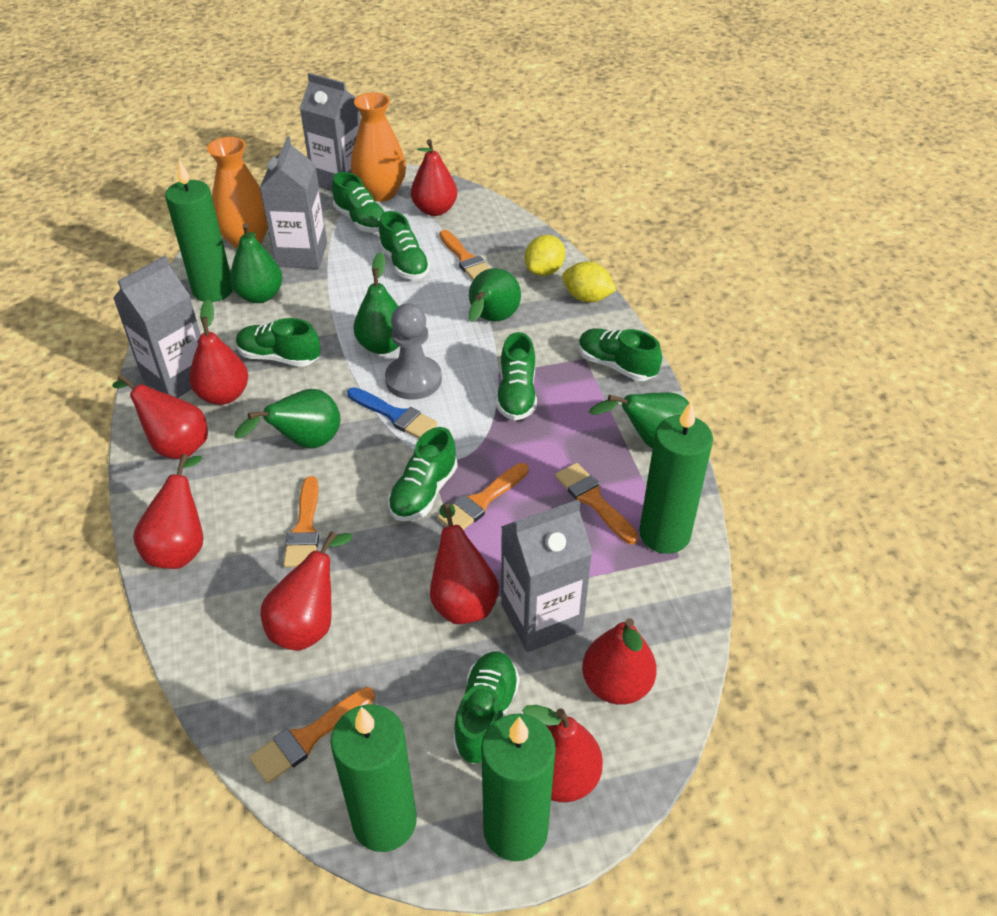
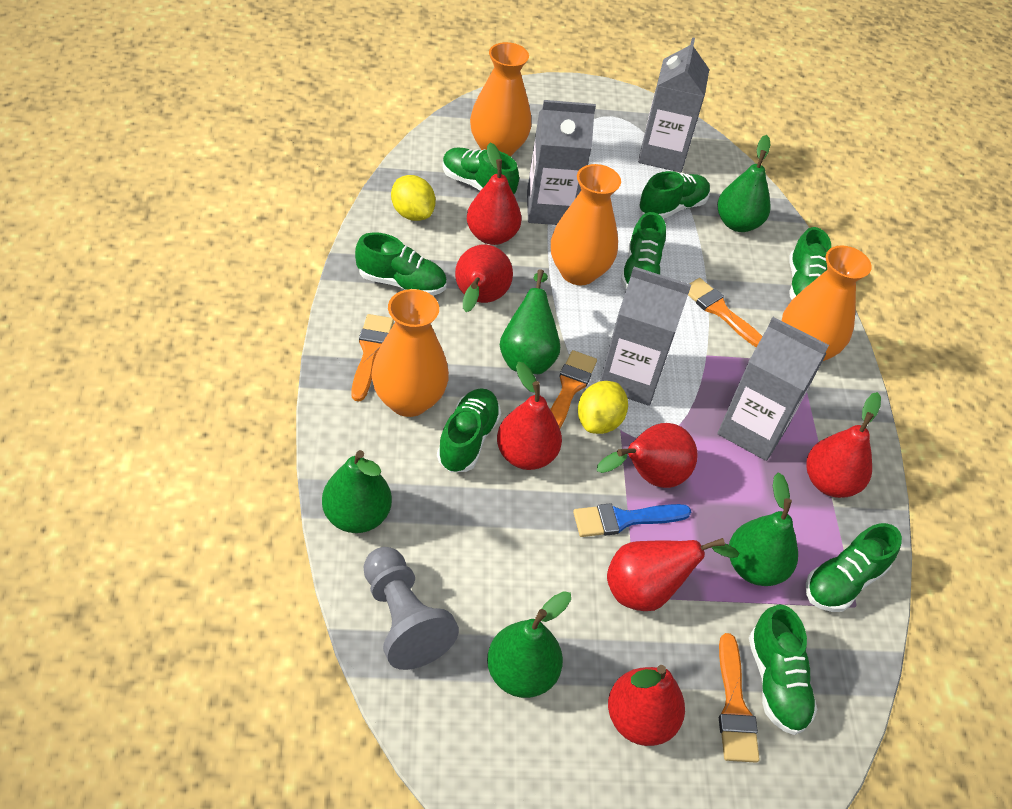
green candle: [165,160,233,302] [331,704,417,852] [481,714,556,861] [639,401,713,554] = 4 -> none = 0
green shoe: [236,318,320,367] [332,172,384,233] [379,211,430,280] [388,427,458,521] [453,651,520,764] [496,332,537,421] [579,328,662,381] = 7 -> [355,232,446,296] [437,388,501,472] [443,147,519,194] [621,212,666,289] [639,171,710,219] [749,604,817,735] [789,227,831,300] [806,523,902,612] = 8
orange brush: [249,687,375,783] [283,476,319,567] [438,463,529,530] [439,230,490,280] [555,463,639,544] = 5 -> [351,314,394,401] [550,350,597,428] [688,278,762,347] [719,633,760,763] = 4
orange vase: [207,137,268,249] [351,92,406,202] = 2 -> [372,289,449,417] [470,42,531,157] [551,164,621,285] [782,245,872,361] = 4
red pear: [112,374,208,459] [133,454,203,569] [189,299,248,405] [260,531,353,651] [411,139,457,216] [430,503,499,624] [522,705,603,802] [582,618,657,705] = 8 -> [455,245,513,312] [467,142,522,245] [497,362,562,470] [597,423,698,488] [607,538,739,611] [608,665,685,746] [806,392,881,498] = 7

